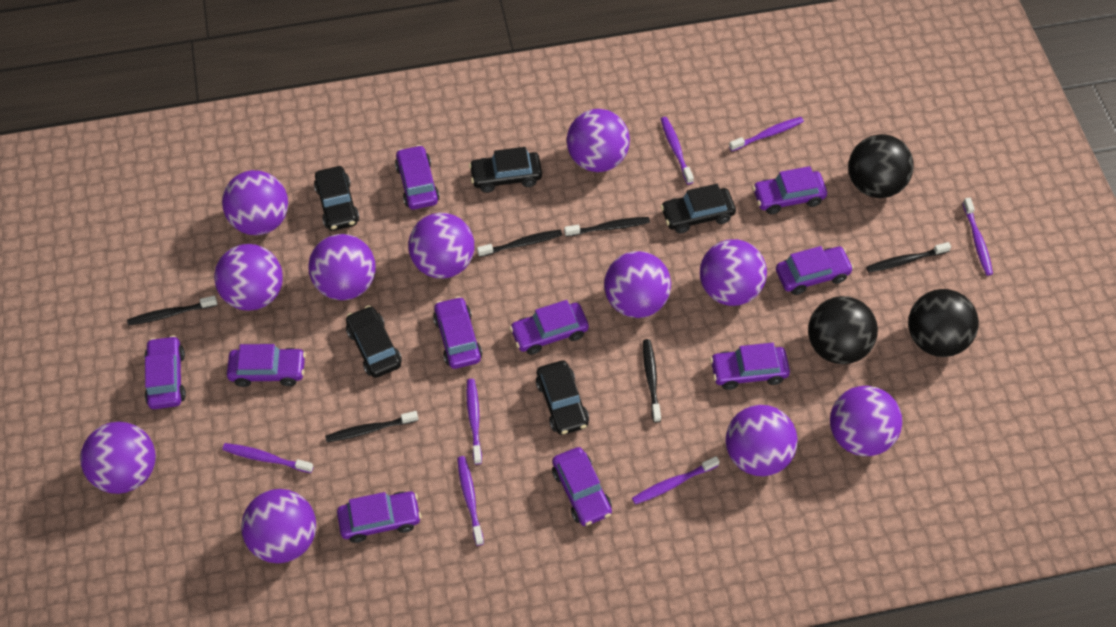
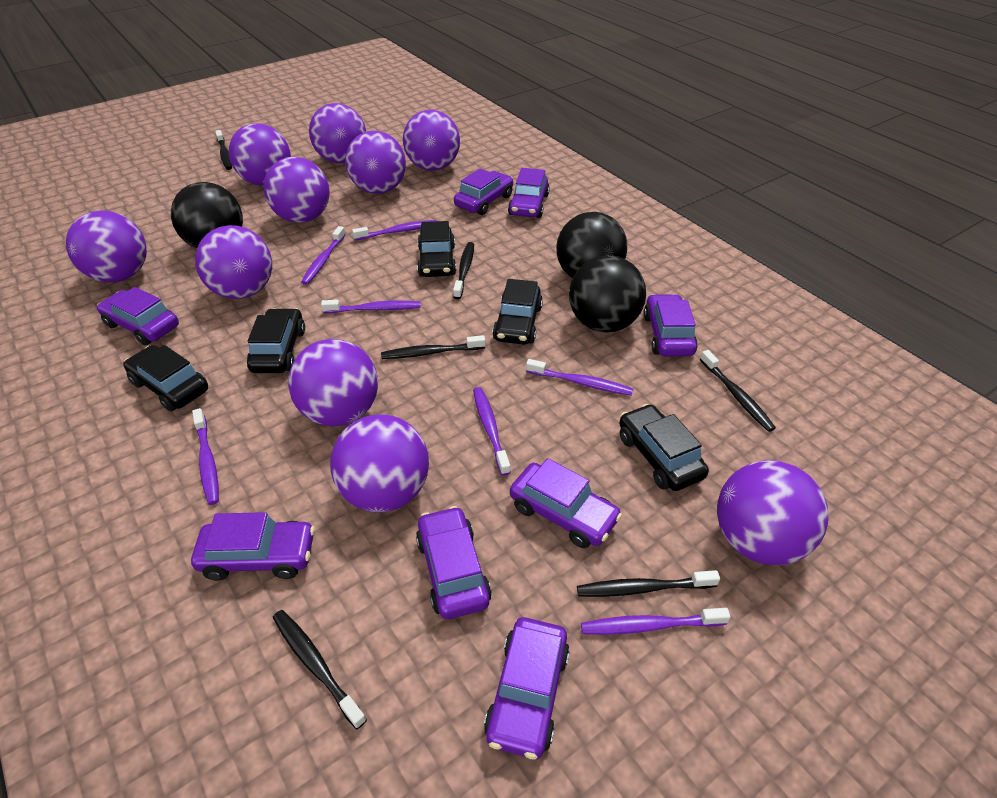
purple ball: [80,422,156,494] [214,244,283,311] [222,170,288,235] [241,489,316,563] [308,234,376,300] [408,213,474,279] [567,109,630,172] [604,251,671,318] [700,239,767,306] [726,405,798,476] [830,386,902,456] = 11 -> [66,210,147,282] [195,225,272,299] [229,123,291,186] [264,157,330,223] [288,339,378,426] [309,103,366,163] [330,414,429,512] [345,131,406,194] [403,110,460,171] [717,460,828,565] = 10
purple car: [144,336,186,409] [227,344,306,387] [337,491,421,543] [395,145,440,210] [433,296,482,369] [510,300,589,355] [552,447,612,526] [710,343,790,390] [752,166,827,214] [776,246,854,295] = 10 -> [97,287,179,345] [191,512,315,581] [416,506,492,619] [454,168,513,215] [484,617,570,759] [508,168,550,218] [510,458,622,548] [643,294,698,357] = 8

